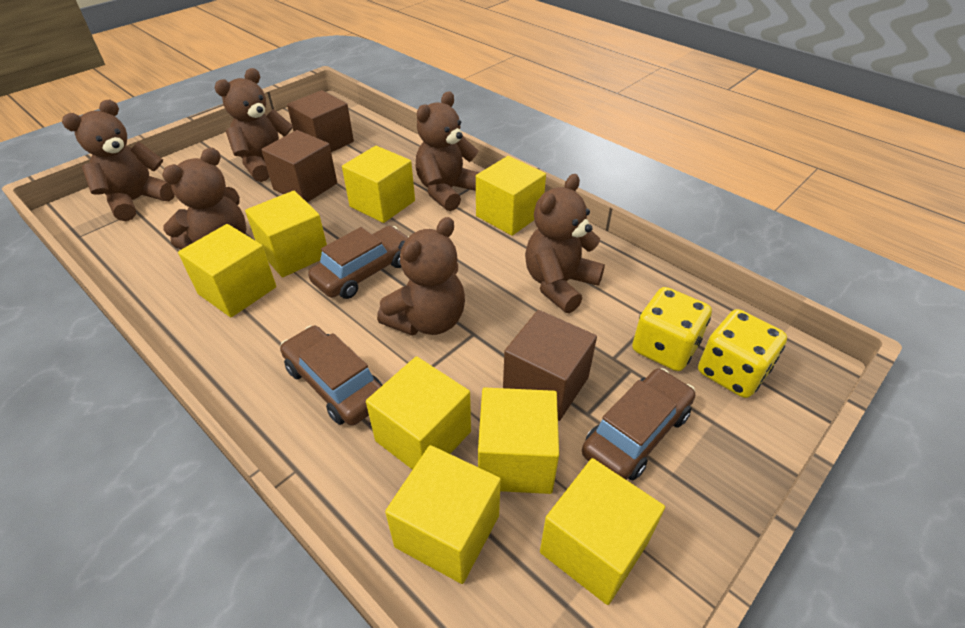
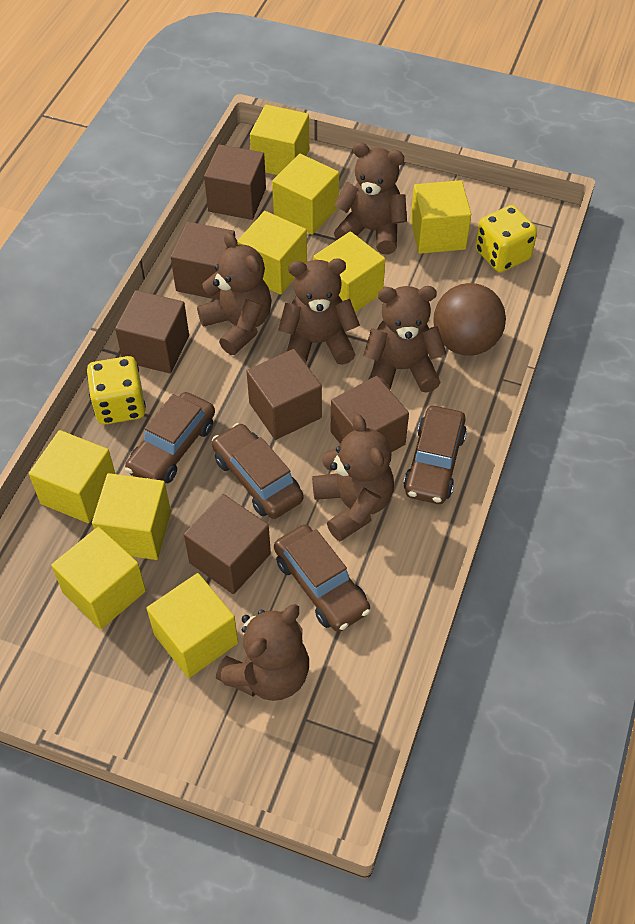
brown ball: none = 0 -> [433,283,506,356] = 1
brown car: [280,325,382,426] [308,226,409,299] [582,368,695,480] = 3 -> [125,392,215,483] [212,423,304,519] [274,525,370,632] [403,406,467,504] = 4
brown cube: [261,130,337,203] [287,90,354,152] [503,310,597,421] = 3 -> [115,290,189,373] [171,222,235,300] [184,494,271,594] [204,144,266,220] [246,349,322,440] [331,376,409,452] = 6
yellow cube: [178,224,276,317] [245,191,327,277] [342,146,415,223] [366,356,471,470] [385,445,501,584] [476,156,546,236] [478,388,559,494] [540,458,665,605] = 8 -> [29,430,115,523] [51,527,146,630] [92,473,171,560] [147,573,238,678] [237,211,307,295] [250,105,309,175] [272,154,339,235] [313,231,385,312] [411,180,471,254] = 9

